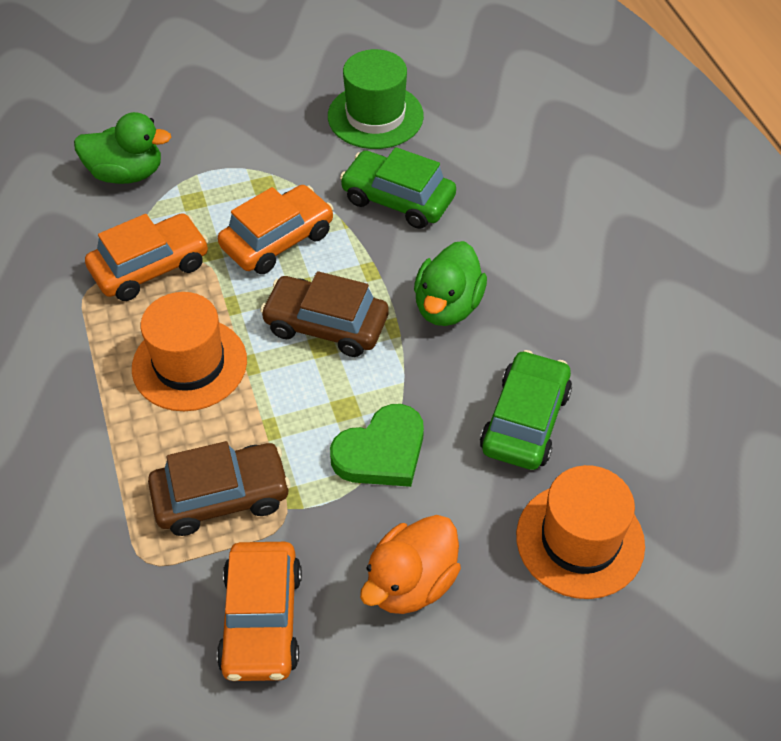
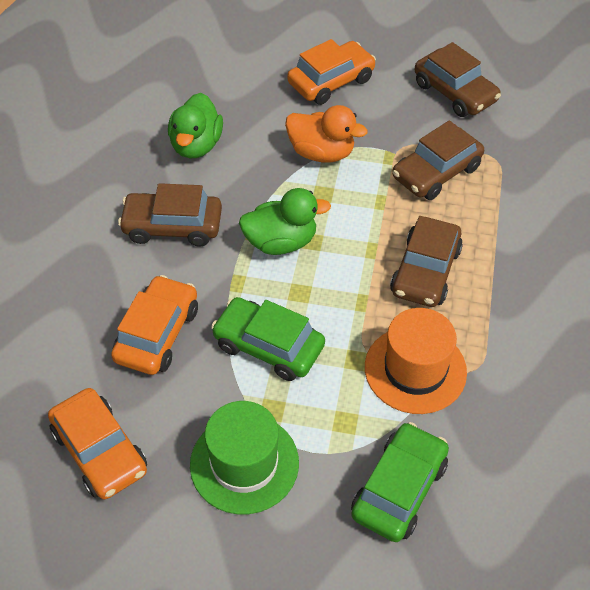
brown car: [148,441,291,536] [260,271,389,357] = 2 -> [118,183,222,247] [390,216,463,307] [392,120,484,200] [414,42,501,117] = 4
green heart: [330,404,424,487] = 1 -> none = 0
orange hat: [132,292,247,411] [516,465,645,599] = 2 -> [365,308,467,414] = 1

